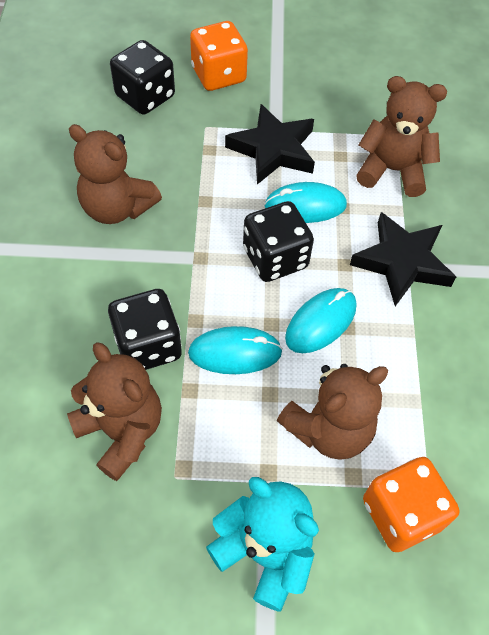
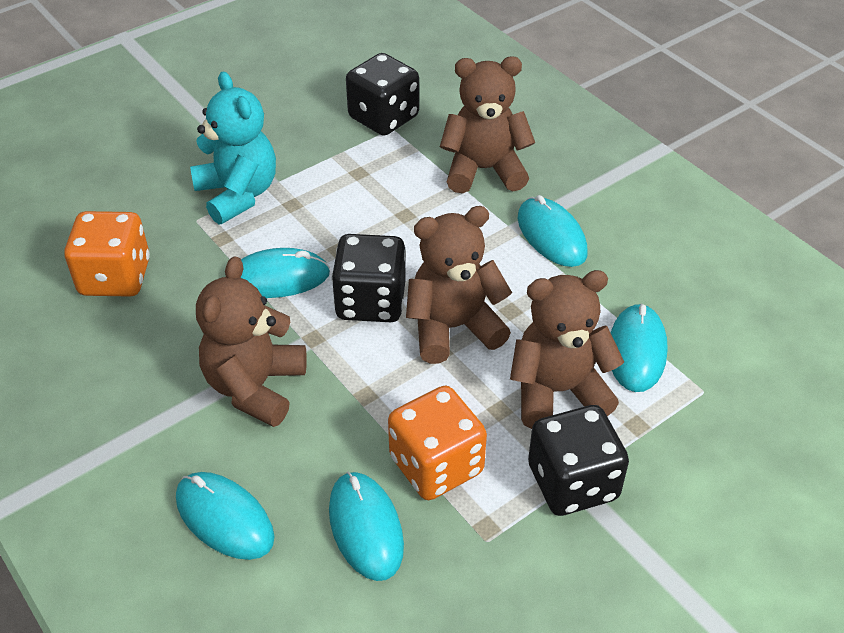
black star: [225,104,315,184] [350,212,456,306] = 2 -> none = 0
turquoise mouse: [188,326,283,374] [264,182,347,223] [285,288,357,353] = 3 -> [176,472,274,560] [241,248,330,298] [329,471,404,581] [518,195,588,267] [611,303,668,392] = 5

